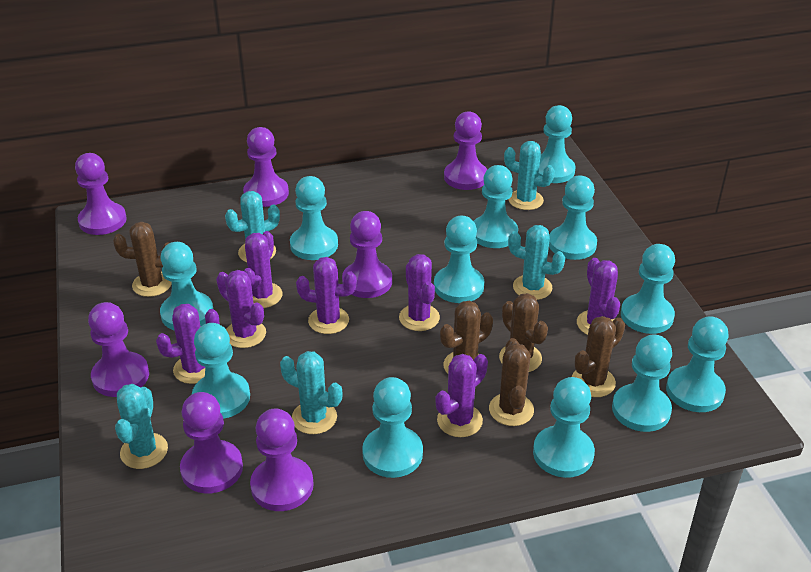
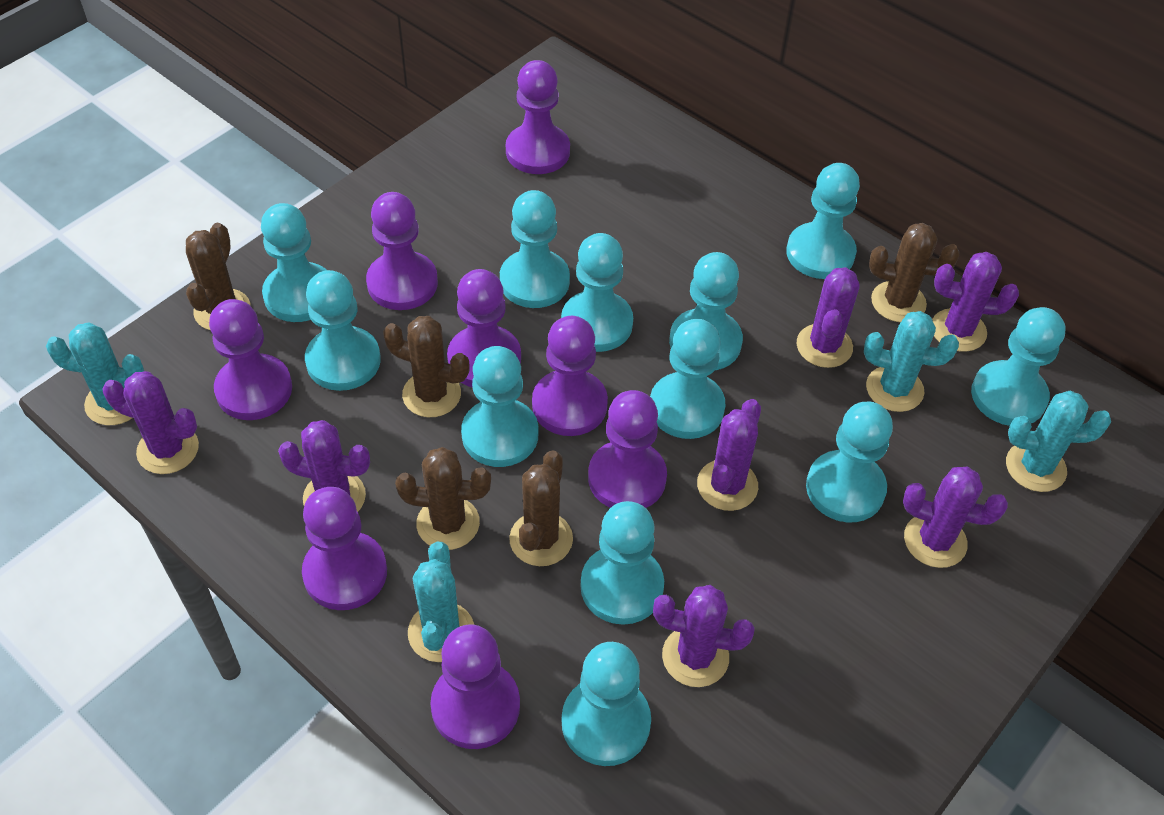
purple pawn: [75,153,127,235] [88,302,149,397] [180,392,243,494] [243,127,289,207] [250,409,314,511] [342,211,392,298] [444,111,487,190] = 7 -> [209,299,292,420] [302,487,387,610] [366,192,438,310] [430,624,520,749] [447,269,521,387] [506,60,570,174] [532,316,608,436] [588,390,667,508] = 8
turquoise cactus: [115,384,168,469] [225,191,280,262] [280,351,343,434] [504,141,555,210] [508,225,565,300] = 5 -> [46,322,144,425] [408,542,474,662] [864,311,959,412] [1006,391,1111,492] = 4

